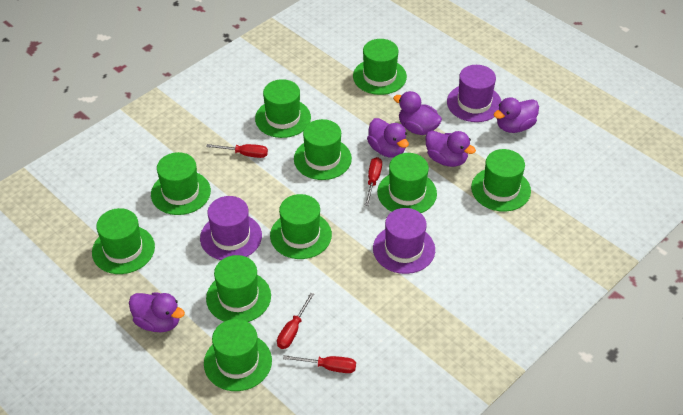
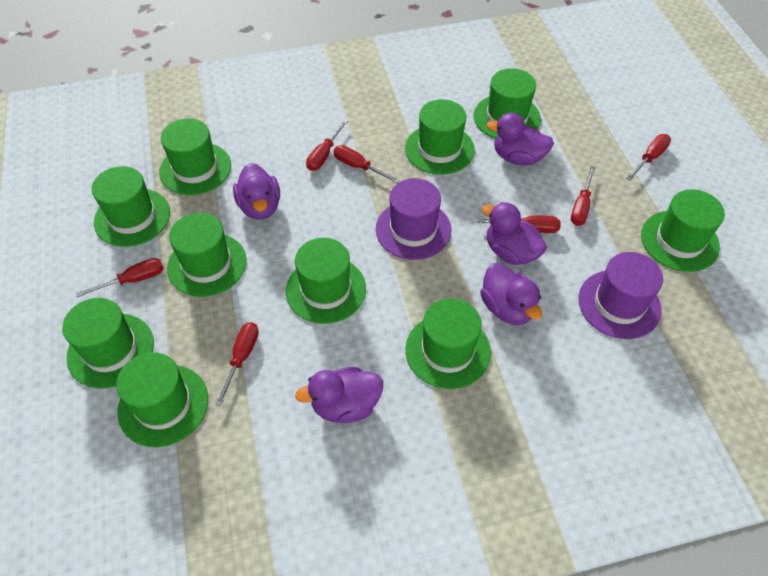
purple hat: [200,196,262,260] [373,208,435,274] [447,65,502,122] = 3 -> [376,178,451,260] [579,252,663,339] = 2
red screwdriver: [206,144,268,158] [277,293,314,349] [283,355,356,373] [365,157,382,206] = 4 -> [76,258,164,297] [215,322,259,406] [306,119,348,171] [334,145,400,183] [478,216,561,233] [571,166,595,226] [626,134,671,180] = 7

